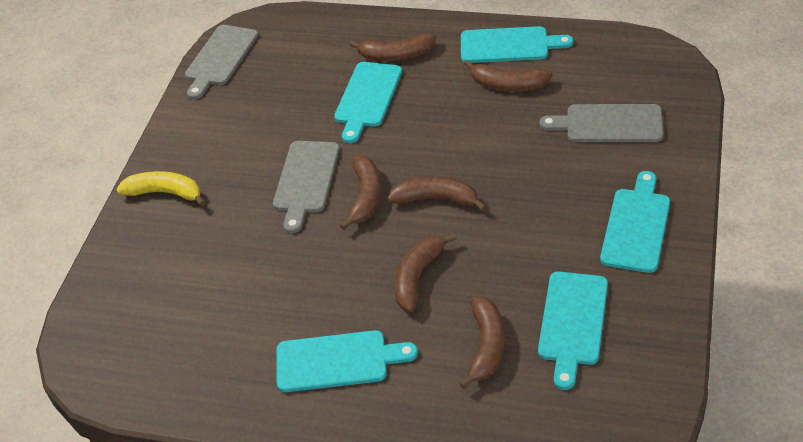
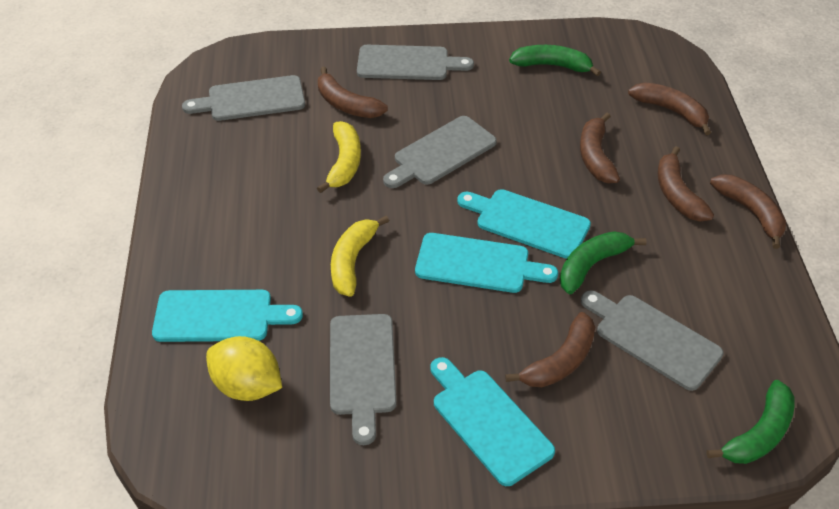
green banana: none = 0 -> [509,45,601,76] [560,231,647,294] [706,380,795,464] = 3
grey cutting board: [185,25,258,99] [273,141,340,233] [539,104,664,142] = 3 -> [182,75,305,121] [330,314,396,445] [357,45,474,80] [383,116,497,188] [581,291,724,391] = 5
turquoise cutting board: [277,330,418,392] [334,62,402,143] [461,26,573,63] [538,272,608,390] [600,171,670,273] = 5 -> [152,290,303,342] [415,233,558,293] [430,357,555,486] [457,189,591,259] = 4
yellow banana: [116,171,205,206] = 1 -> [317,121,361,193] [331,216,389,297] = 2
yellow lemon: none = 0 -> [206,336,282,401] = 1

